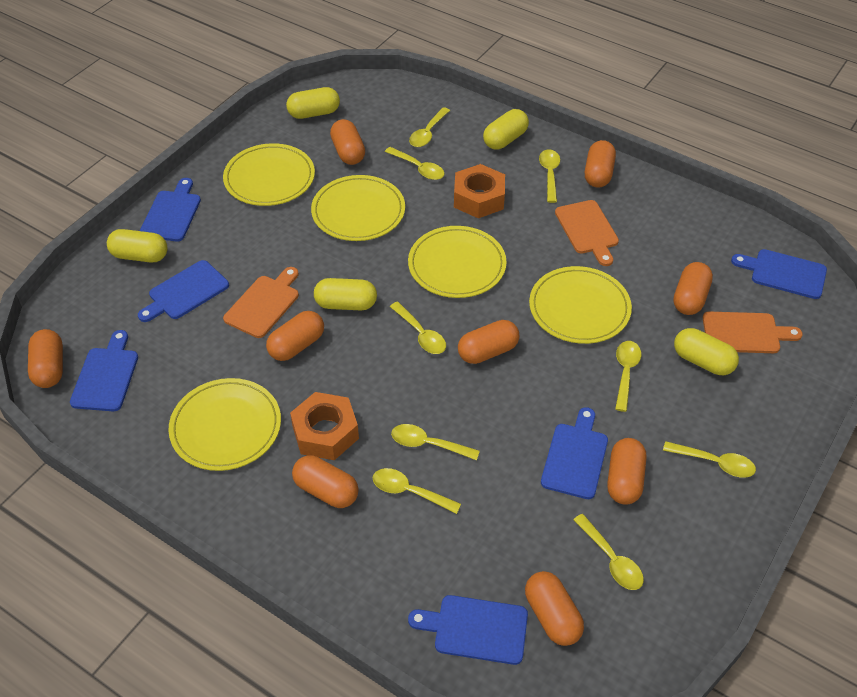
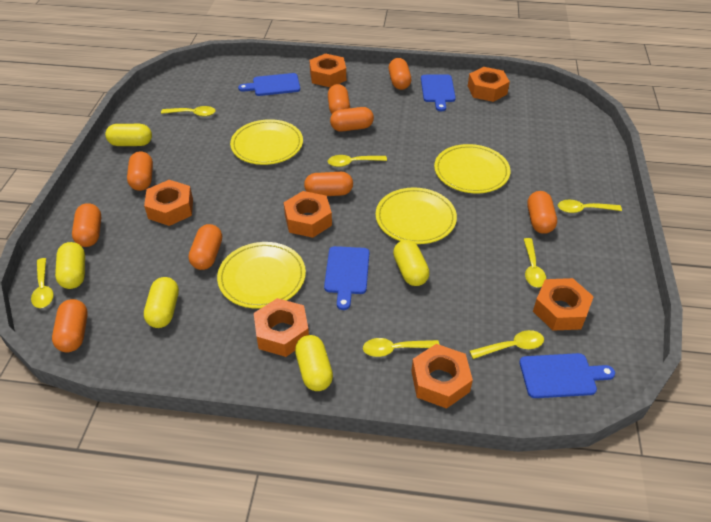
blue cutting board: [70,330,138,411] [138,260,229,322] [140,178,201,242] [408,595,528,665] [541,407,608,499] [731,249,827,299] = 6 -> [238,73,300,96] [324,246,369,310] [421,75,456,111] [520,353,615,398] = 4
orange cutting board: [223,267,299,338] [555,200,619,266] [703,311,803,353] = 3 -> none = 0
orange nut: [290,392,359,460] [454,164,505,218] = 2 -> [144,180,193,226] [254,298,309,357] [284,191,332,238] [309,53,346,88] [411,344,473,409] [468,67,510,102] [533,278,594,331] = 7
yellow plate: [168,378,281,471] [223,143,315,206] [311,175,405,241] [408,226,507,298] [529,266,632,344] = 5 -> [217,242,306,309] [230,119,303,165] [376,187,457,244] [434,144,510,193] = 4
yellow spoon: [373,468,461,514] [385,147,445,180] [390,302,446,354] [391,424,480,460] [409,107,450,147] [539,149,560,203] [573,514,644,590] [615,341,641,412] [663,441,756,478] = 9 -> [31,258,53,308] [161,106,216,117] [328,155,387,167] [363,338,439,357] [470,330,544,359] [524,238,546,288] [558,200,622,213] = 7

